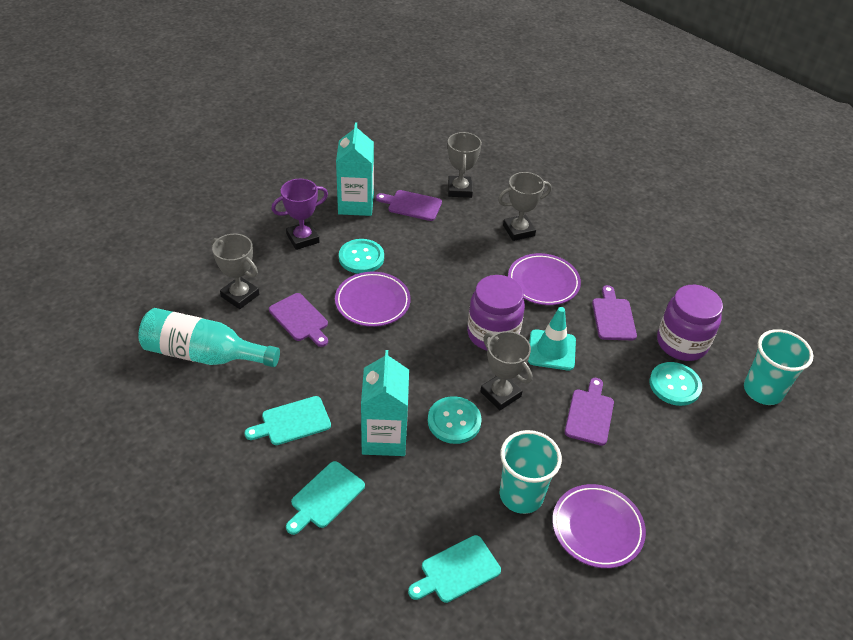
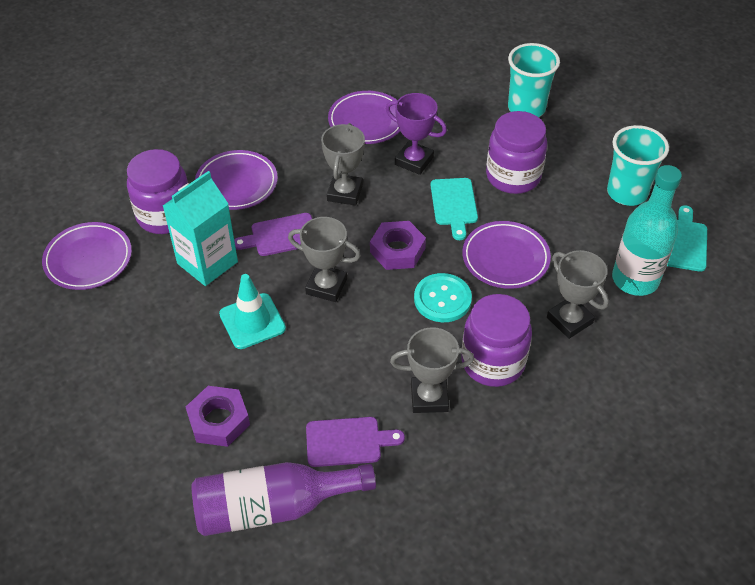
purple bottle: none = 0 -> [191,462,376,536] = 1
purple cutting board: [269,293,328,347] [376,190,442,221] [565,378,614,446] [592,285,637,340] = 4 -> [234,213,312,256] [306,417,405,467] = 2
purple jar: [467,275,525,350] [657,285,723,361] = 2 -> [127,149,188,234] [461,294,532,387] [486,111,547,194] = 3
purple nut: none = 0 -> [186,386,250,447] [370,221,426,270] = 2
purple plate: [335,272,411,327] [508,253,581,305] [552,484,646,568] = 3 -> [42,222,132,290] [195,150,278,210] [328,91,400,144] [462,221,551,289] = 4
turquoise button: [339,239,384,274] [428,396,482,444] [649,362,702,406] = 3 -> [414,273,472,322] = 1
turquoise carton: [336,122,374,216] [361,350,409,456] = 2 -> [163,171,238,286] = 1
turquoise cutting board: [245,396,331,445] [286,461,365,535] [408,535,501,603] = 3 -> [430,178,478,240] [667,205,707,272] = 2

